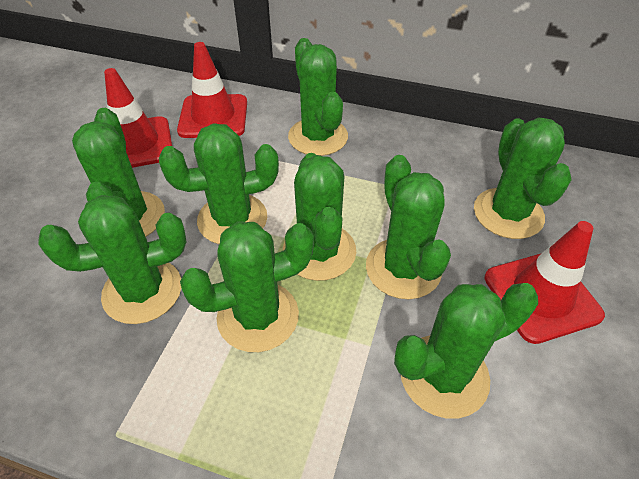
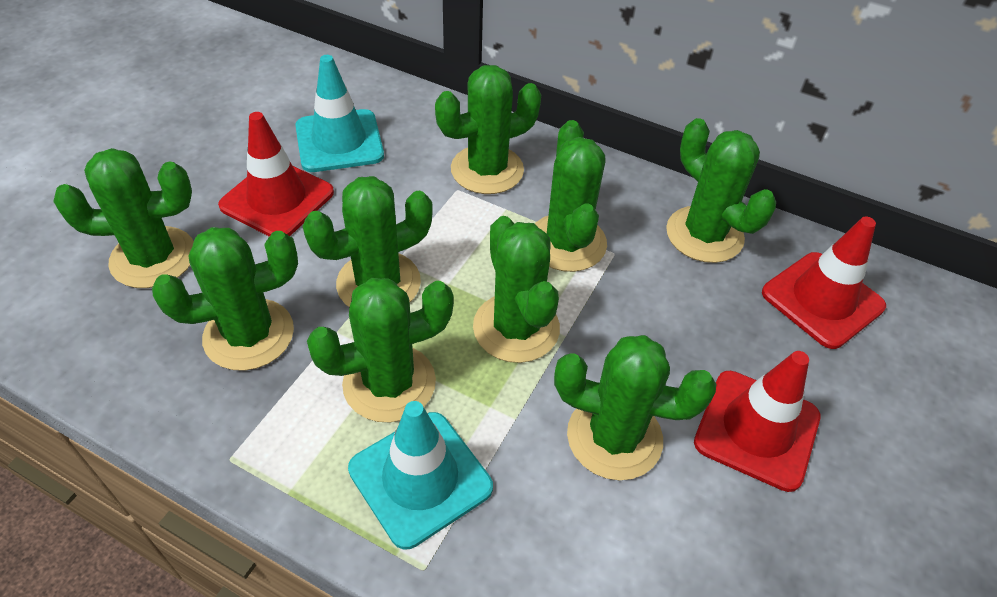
turquoise traffic cone: none = 0 -> [295,55,384,172] [348,401,493,549] = 2

